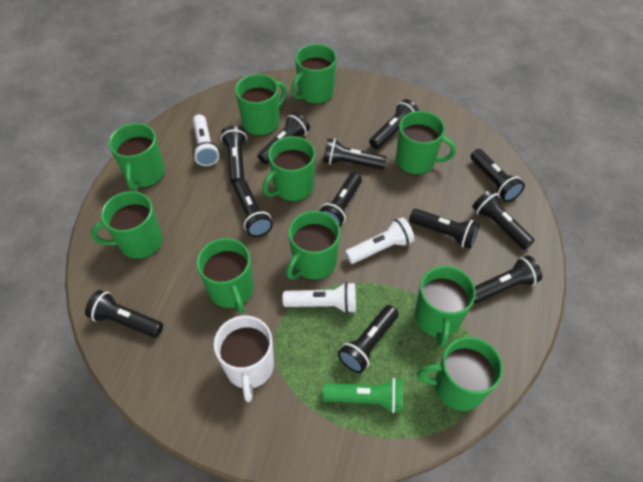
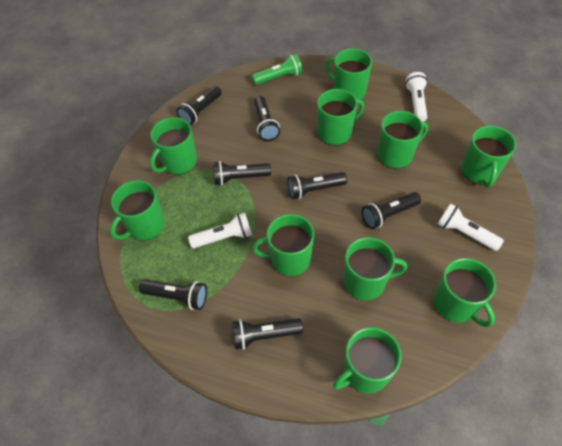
black flashlight: [85,290,163,338] [221,125,247,185] [233,179,273,237] [257,112,310,164] [320,173,362,227] [323,138,387,169] [338,305,399,373] [369,99,419,149] [409,209,480,249] [470,149,525,202] [472,189,535,250] [474,256,542,303] = 12 -> [139,279,207,310] [177,86,222,125] [213,161,271,186] [232,318,303,350] [254,96,280,141] [287,172,347,199] [362,192,421,229] = 7
white mug: [214,316,274,402] = 1 -> none = 0

